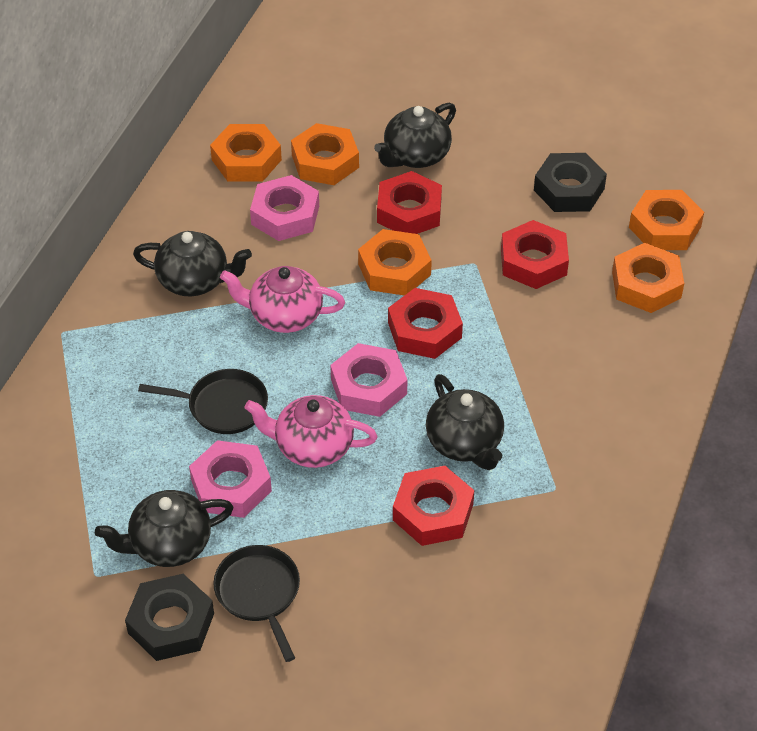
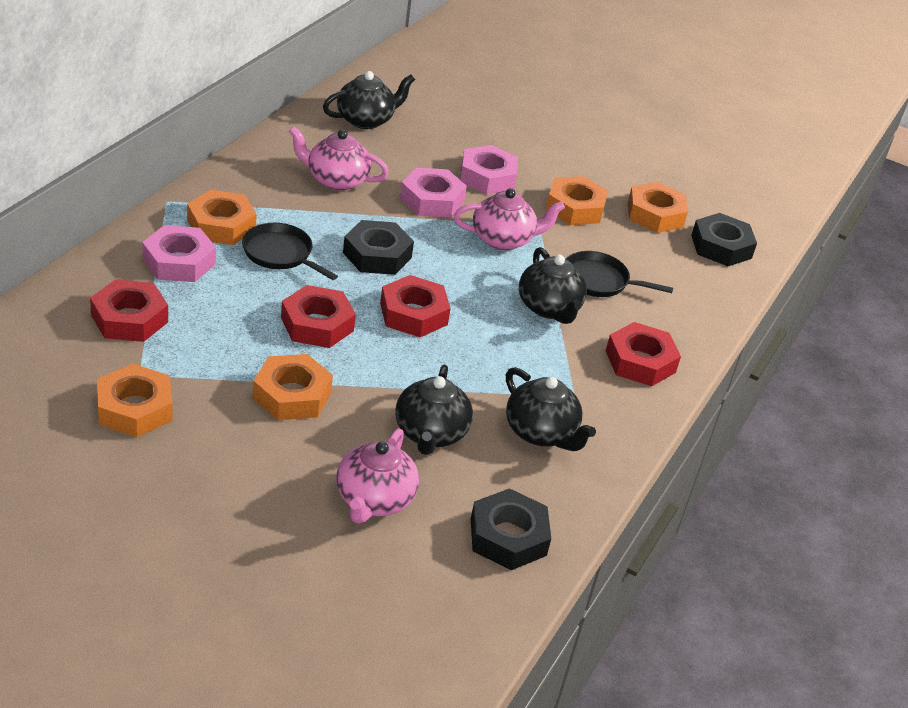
black nut: [125,574,214,661] [534,153,607,212] = 2 -> [343,220,414,275] [471,488,551,570] [691,213,757,266] = 3
pink teapot: [220,266,345,333] [244,395,378,468] = 2 -> [289,126,389,191] [336,428,419,523] [454,188,565,250] = 3

